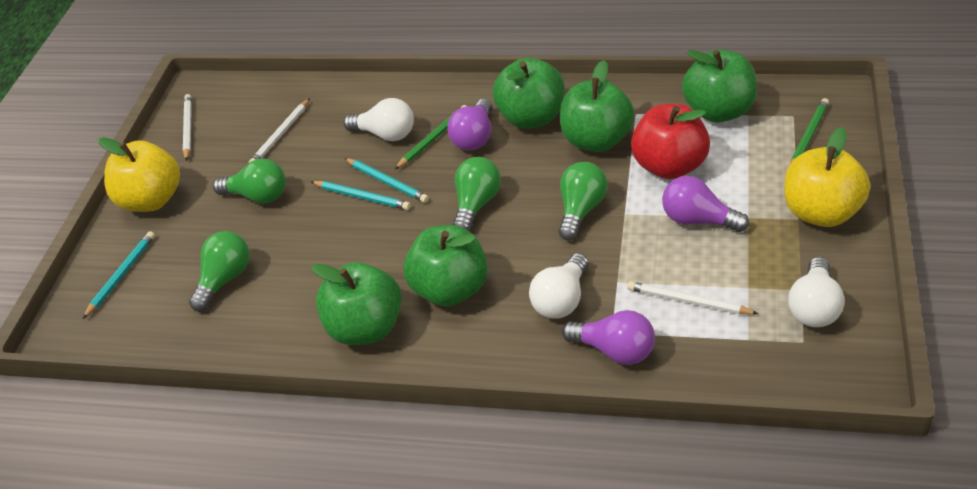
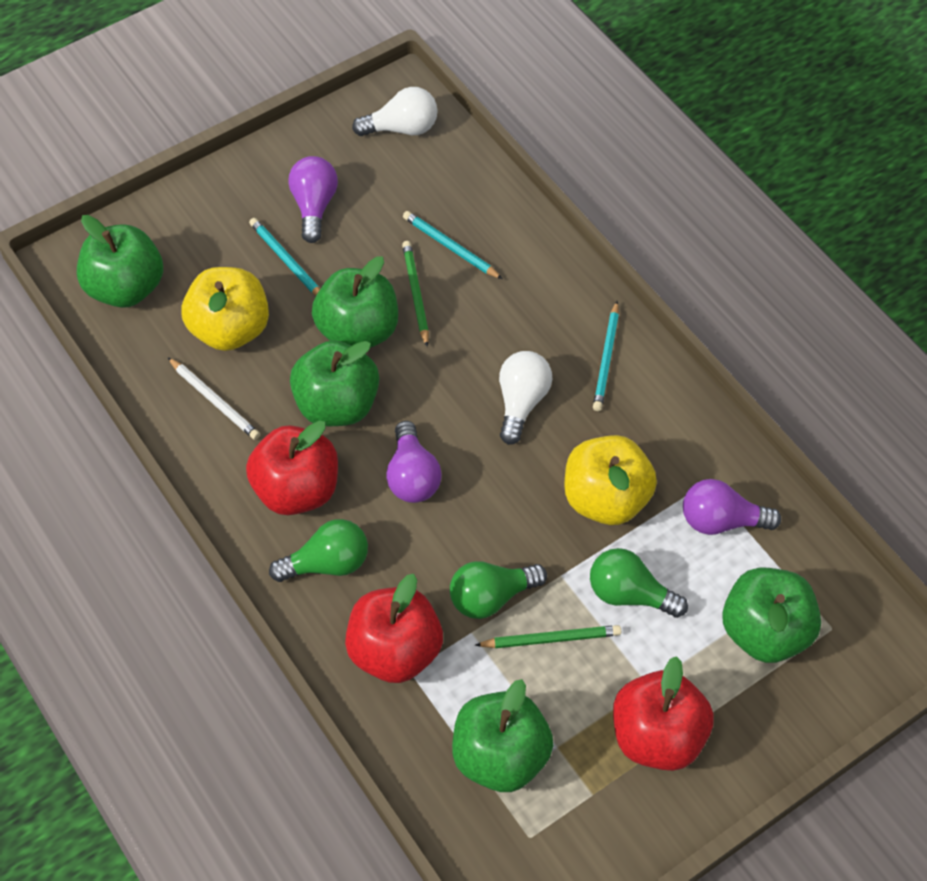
green light bulb: [189,231,250,311] [213,159,286,203] [453,157,501,231] [559,162,607,240] = 4 -> [269,519,368,582] [450,561,547,619] [590,548,688,618] = 3
red apple: [631,104,710,179] = 1 -> [246,421,338,515] [345,574,443,683] [613,656,714,771] = 3
white light bulb: [344,98,414,141] [529,253,589,319] [788,257,844,327] = 3 -> [352,87,438,136] [499,351,552,445] = 2
white pencil: [183,94,192,161] [249,98,310,163] [627,281,759,314] = 3 -> [167,357,260,440] = 1

